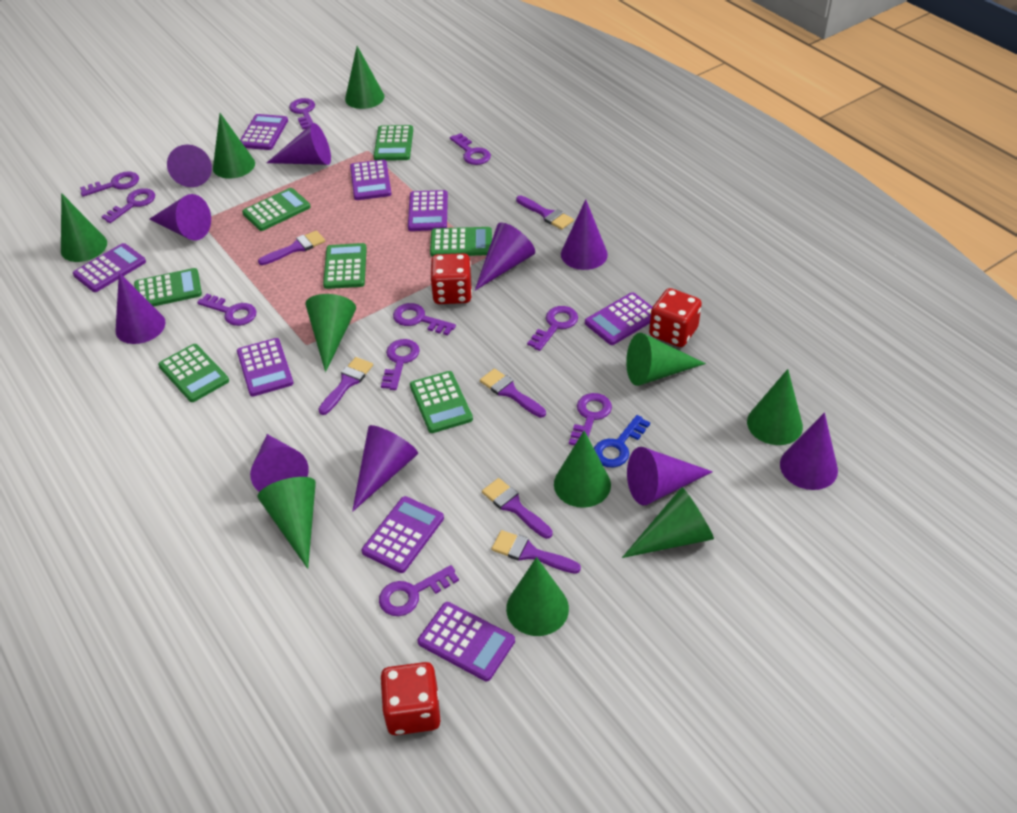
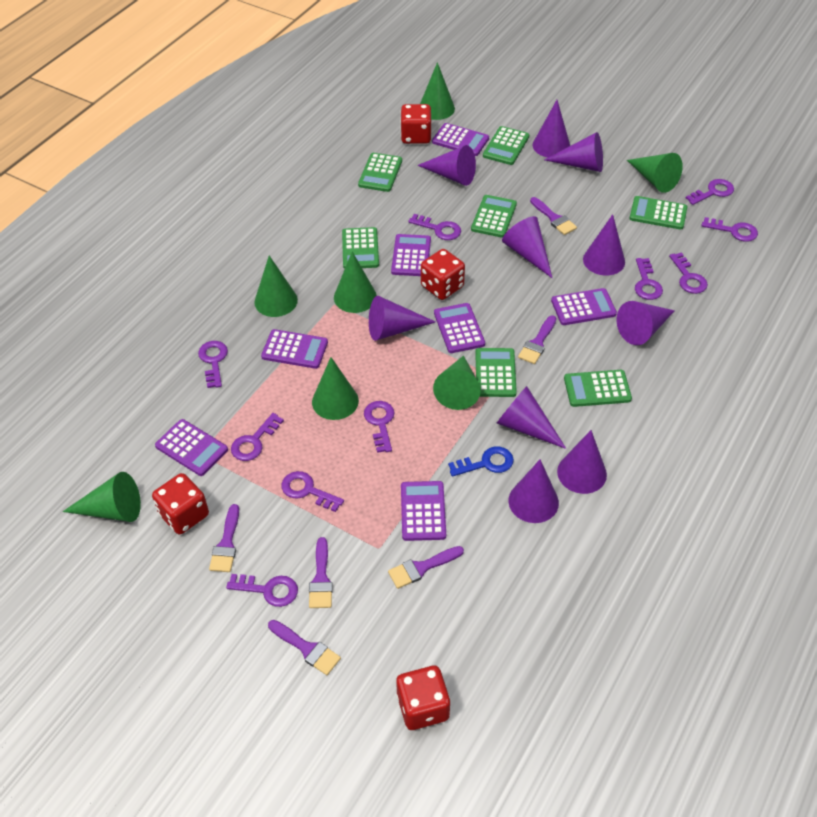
green cone: [61,193,107,262] [213,113,255,179] [257,477,316,569] [306,294,356,372] [345,46,384,109] [506,557,569,636] [554,431,611,508] [622,487,714,558] [626,333,706,386] [747,369,803,445] = 10 -> [63,472,141,522] [254,255,298,317] [312,357,359,420] [334,251,377,313] [420,62,455,120] [433,355,481,410] [627,153,683,193] = 7
purple calculator: [73,243,146,292] [237,338,294,397] [240,114,288,150] [350,160,391,200] [362,496,444,573] [408,190,448,231] [418,602,515,681] [585,292,652,345] = 8 -> [155,419,228,476] [261,329,328,369] [391,234,431,276] [401,481,446,541] [432,123,489,156] [434,303,485,353] [551,288,617,325] = 7
red dice: [380,662,440,735] [430,253,472,304] [649,288,702,347] = 3 -> [152,473,209,534] [396,666,451,730] [400,104,432,144] [421,249,465,300] = 4

